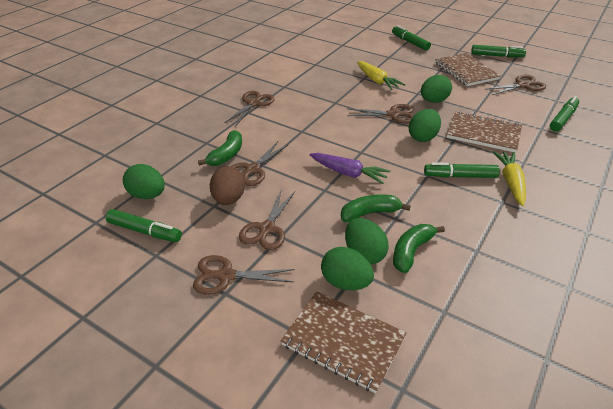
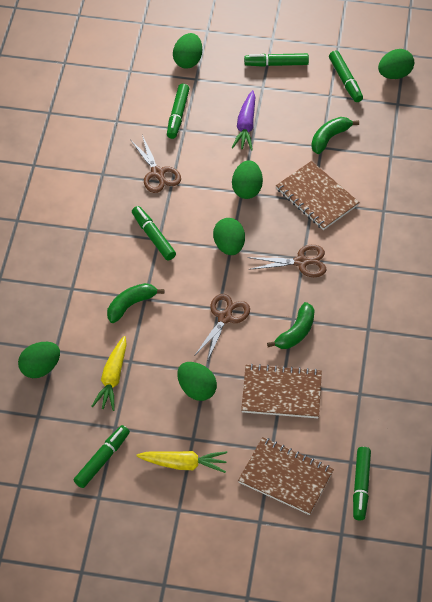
brown egg: [210,166,245,205] = 1 -> none = 0
brown scissors: [193,255,294,295] [224,91,275,126] [230,141,289,186] [239,189,295,250] [347,104,414,124] [485,75,546,95] = 6 -> [131,135,181,193] [194,294,250,362] [248,245,327,277] = 3
green egg: [123,164,165,199] [321,247,374,290] [345,218,389,265] [409,109,441,142] [421,75,452,103] = 5 -> [18,342,60,378] [173,33,202,69] [177,362,217,401] [213,218,245,255] [232,160,263,199] [378,49,414,79] = 6
green marker: [106,209,182,242] [392,25,431,51] [424,162,500,178] [471,45,526,57] [550,96,579,132] = 5 -> [74,425,130,488] [132,206,176,260] [167,84,189,139] [244,53,309,67] [329,51,363,102] [353,447,371,521] = 6

